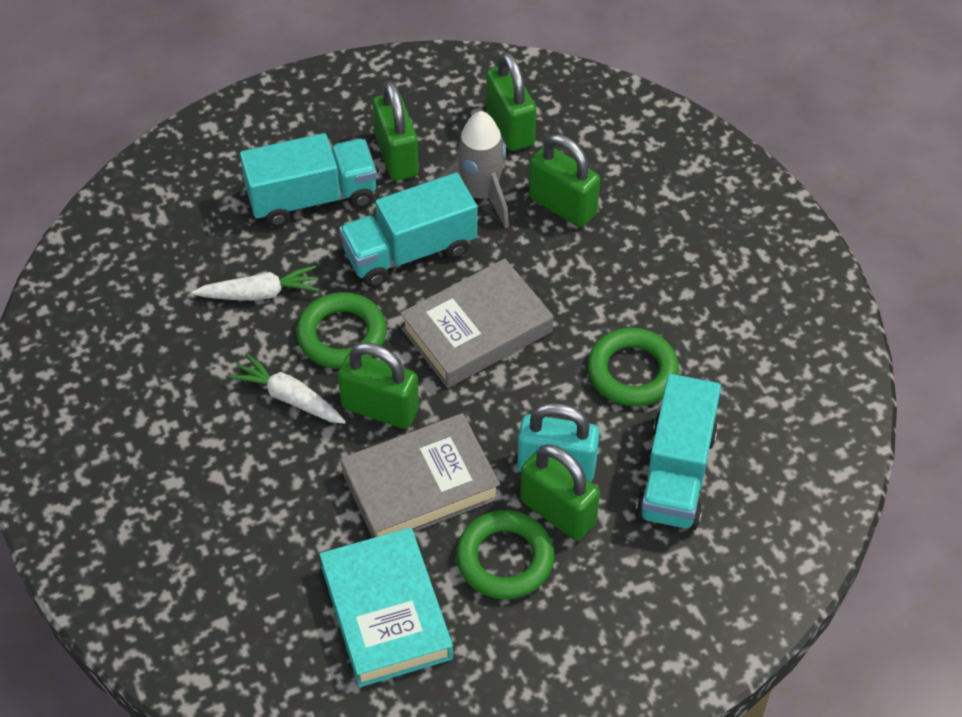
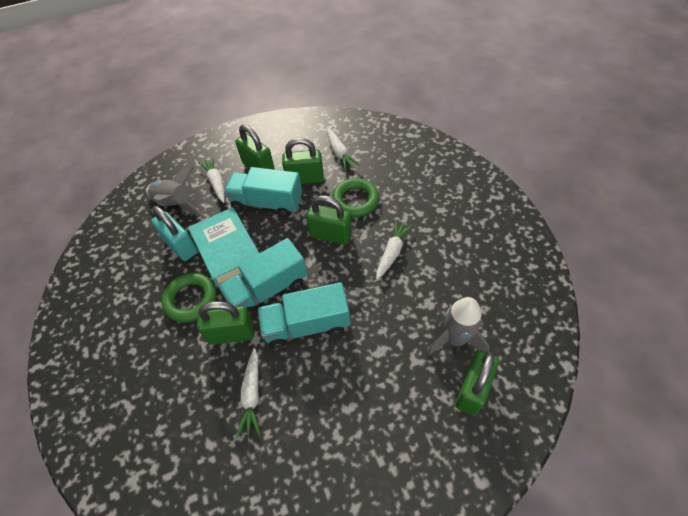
green ring: [296,292,387,369] [456,510,554,599] [587,328,679,406] = 3 -> [161,273,217,323] [332,178,379,217] = 2
grey book: [341,413,500,538] [400,258,553,388] = 2 -> none = 0
grey rocket: [435,111,509,228] = 1 -> [146,167,204,216] [426,297,490,356] = 2
white carrot: [192,265,319,301] [228,353,346,424] = 2 -> [198,157,225,203] [236,348,261,438] [327,128,360,171] [376,220,413,280] = 4

